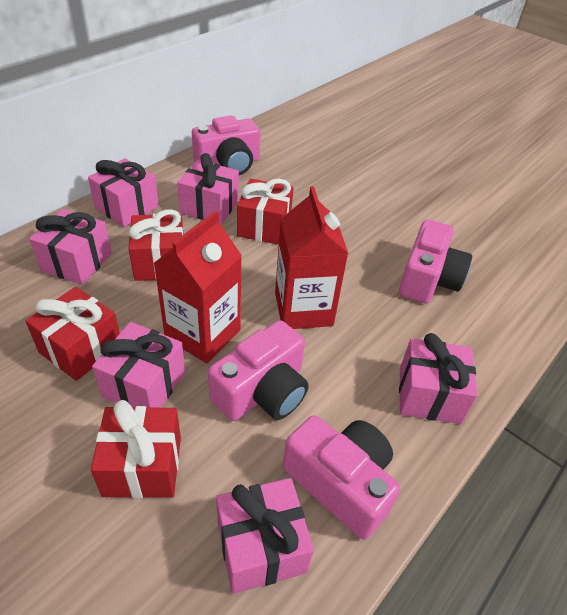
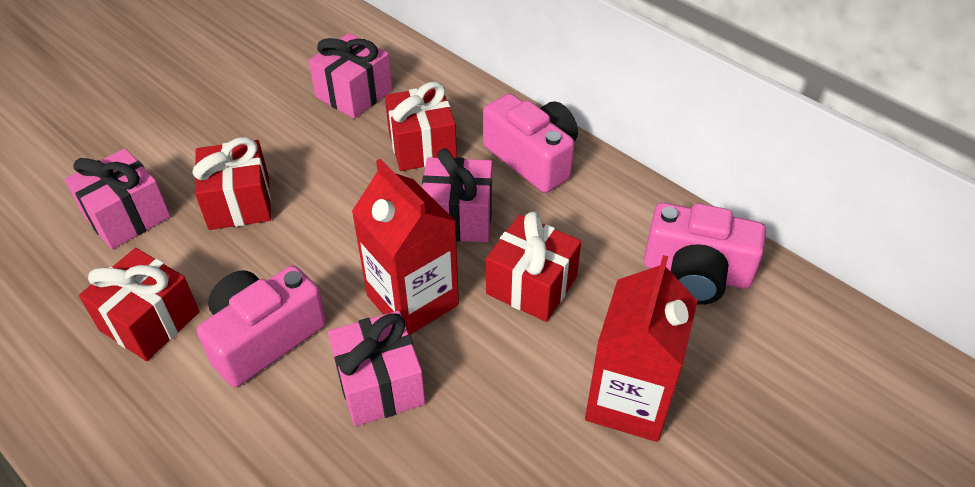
pink camera: [192,115,261,175] [208,320,309,421] [283,415,400,540] [399,219,472,303] = 4 -> [197,265,327,387] [483,93,578,193] [644,203,766,305] = 3
pink gift: [29,209,112,285] [88,159,159,227] [92,322,185,408] [177,153,239,225] [216,478,314,594] [399,333,478,424] = 6 -> [64,148,171,249] [308,33,393,119] [328,311,425,427] [422,149,492,242] = 4

